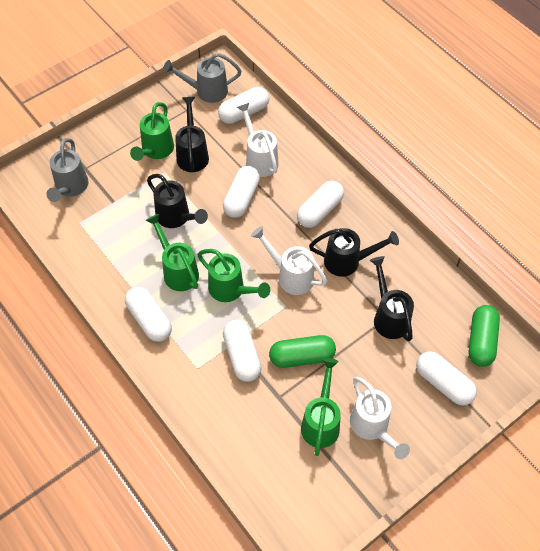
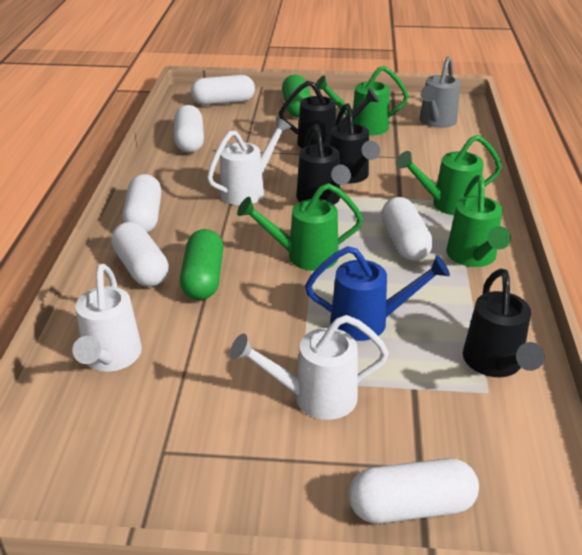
blue watering can: none = 0 -> [305,246,450,341] = 1
grey watering can: [46,138,89,202] [163,53,241,103] = 2 -> [420,56,460,128] = 1

